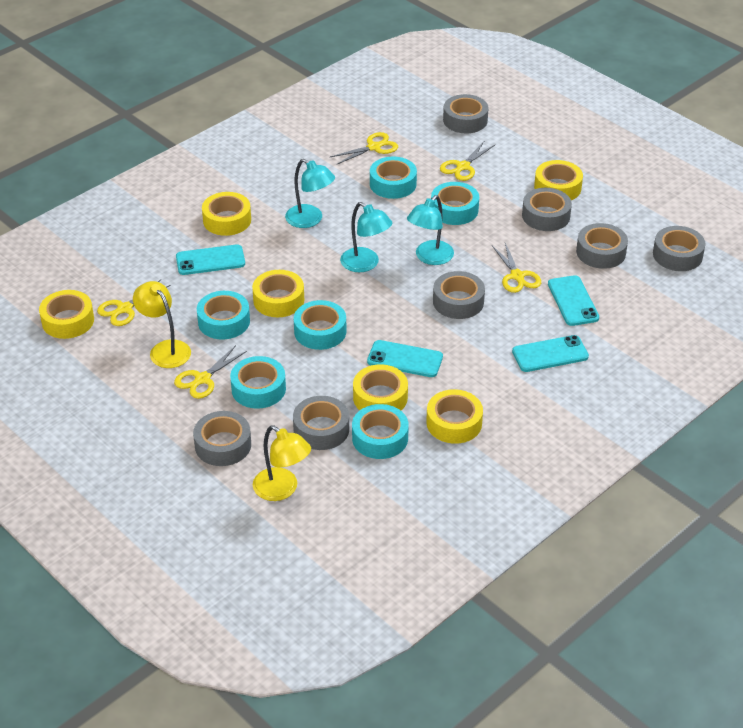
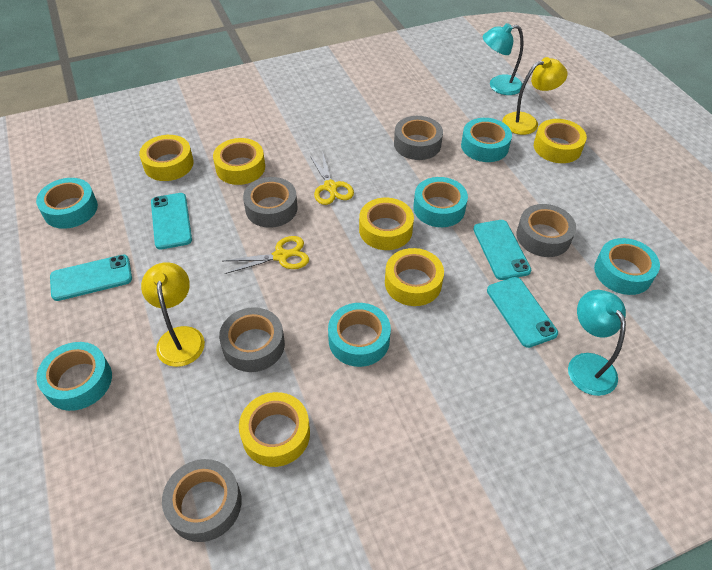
grey tape: [193,411,251,466] [293,396,349,450] [433,271,485,319] [443,94,488,133] [522,188,572,231] [576,223,628,269] [653,226,705,271] = 7 -> [162,459,242,542] [219,307,285,372] [243,177,298,228] [394,116,443,160] [516,204,576,257] = 5
turquoise lamp: [285,159,335,228] [340,202,392,272] [407,195,454,265] = 3 -> [483,23,524,95] [568,290,626,396] = 2
yellow scissors: [97,280,170,326] [174,345,247,399] [330,132,398,165] [440,142,495,181] [492,243,541,293] = 5 -> [223,236,309,274] [310,154,354,205] = 2

